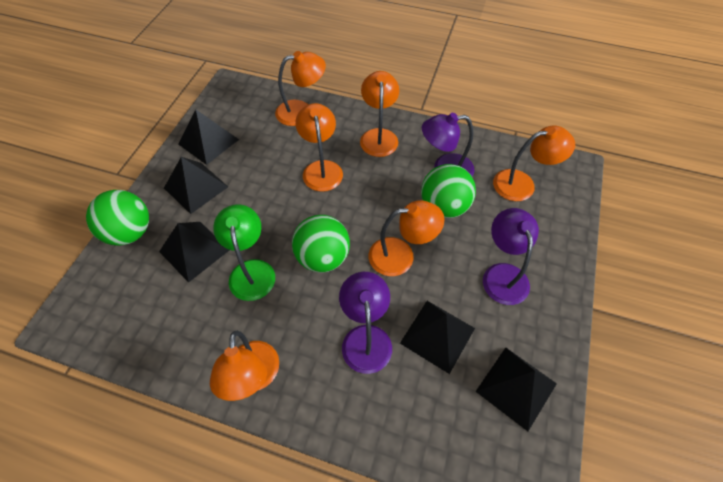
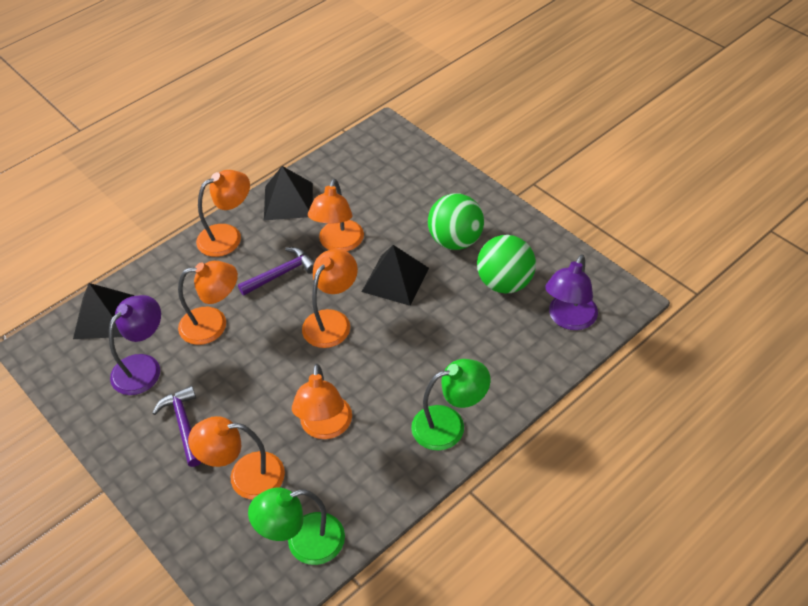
black pyramid: [159,222,229,283] [164,157,228,214] [178,110,239,165] [400,301,475,374] [475,348,557,431] = 5 -> [73,283,135,339] [264,166,313,220] [362,245,429,306] = 3
green ball: [86,190,149,246] [292,215,350,272] [421,164,476,218] = 3 -> [428,194,484,250] [477,235,536,293] = 2
green lamp: [213,204,275,301] = 1 -> [248,487,345,565] [411,359,490,451] = 2
purple hammer: none = 0 -> [152,386,202,467] [238,247,315,296] = 2
purple lamp: [339,272,392,374] [422,113,474,176] [483,208,539,305] = 3 -> [109,295,161,395] [545,254,598,330] = 2

